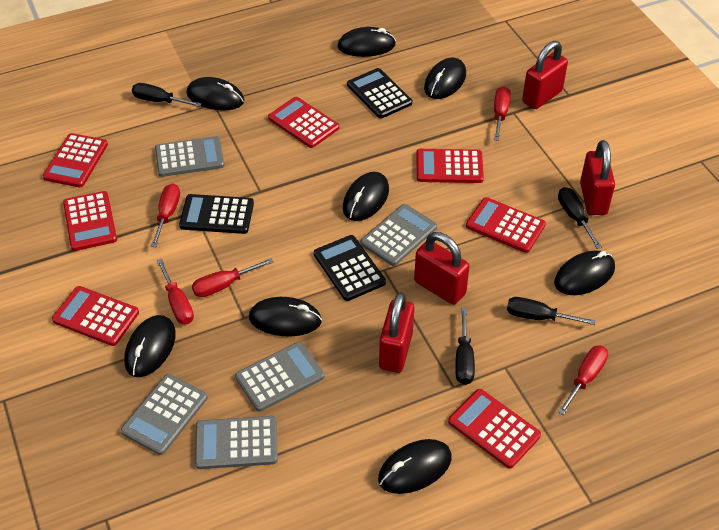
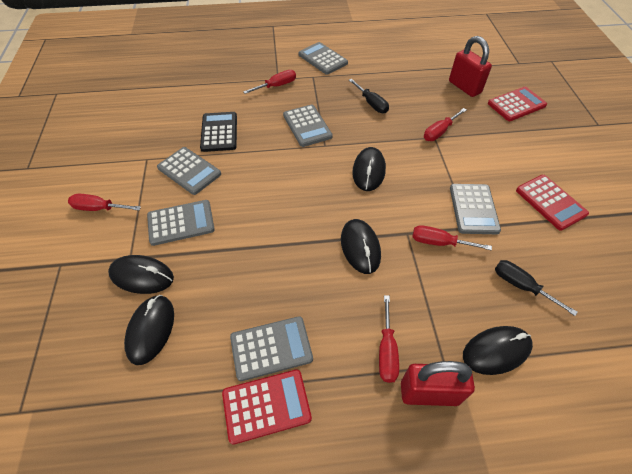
black calculator: [179,194,254,234] [314,235,386,301] [347,68,412,118] = 3 -> [200,112,237,152] = 1
black mouse: [124,315,176,377] [186,77,244,111] [249,297,322,336] [337,27,396,57] [343,172,389,221] [378,439,452,494] [424,58,466,99] [554,250,615,295] = 8 -> [108,255,174,294] [124,295,174,365] [341,219,381,274] [352,147,386,191] [463,326,533,375] = 5
black screwdriver: [132,83,202,107] [455,308,475,385] [507,297,596,325] [558,187,602,249] = 4 -> [349,79,389,113] [495,260,578,316] = 2
grey calculator: [121,374,207,455] [155,136,225,177] [195,416,278,469] [235,342,325,412] [361,204,437,266] = 5 -> [147,200,215,246] [157,147,221,195] [230,316,313,381] [283,104,333,147] [298,42,348,75] [450,184,501,234] = 6
red calculator: [43,133,108,187] [52,286,139,346] [63,191,117,251] [268,97,339,148] [416,149,484,183] [448,389,541,469] [466,197,546,253] = 7 -> [222,369,312,445] [488,87,547,121] [516,175,589,231] = 3
red padlock: [379,292,414,373] [414,232,470,305] [522,41,568,109] [580,140,615,215] = 4 -> [401,361,475,406] [449,36,492,97] = 2

